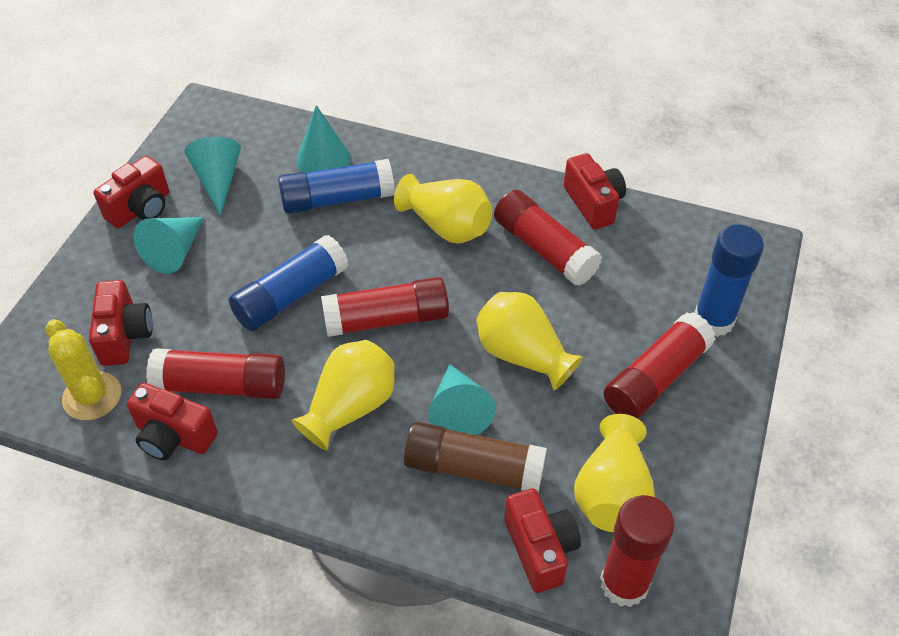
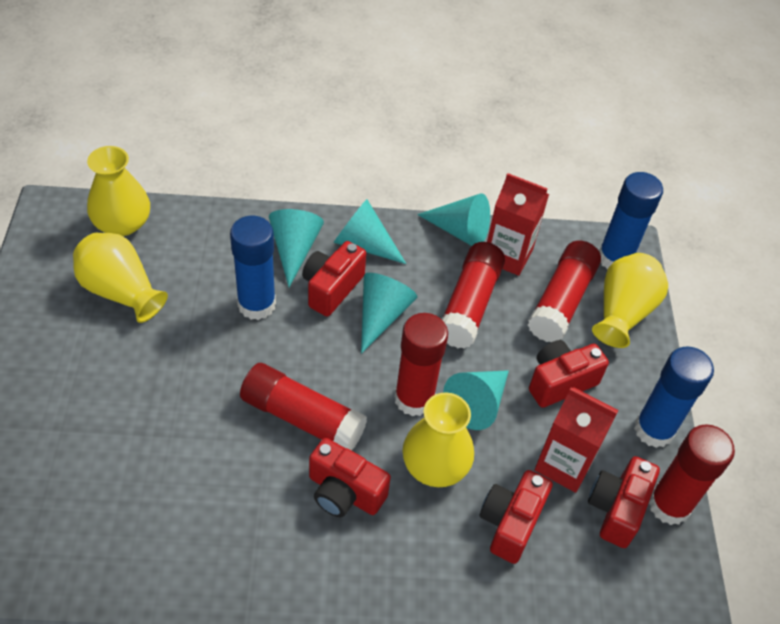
brown glue stick: [404,422,547,493] = 1 -> none = 0
red carton: none = 0 -> [487,173,549,276] [535,387,619,493] = 2
turquoise cone: [134,217,204,274] [184,137,241,216] [296,105,351,173] [428,364,496,435] = 4 -> [269,209,324,287] [333,199,406,264] [361,273,417,354] [417,194,490,246] [443,370,509,430] = 5
yellow cactus: [46,319,121,420] = 1 -> none = 0

